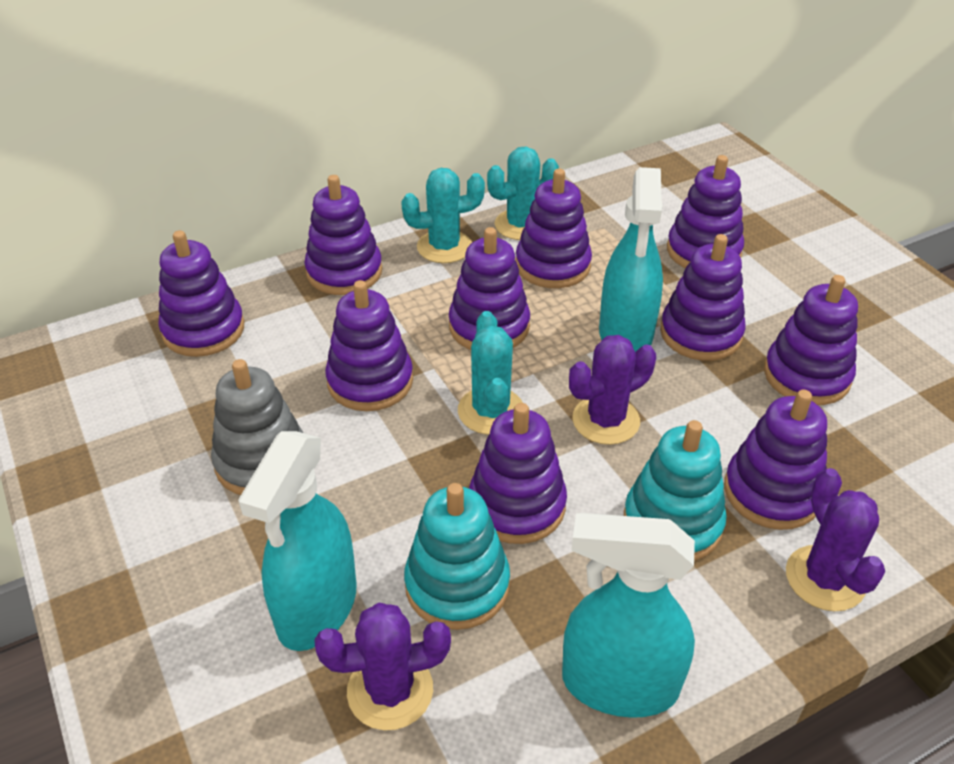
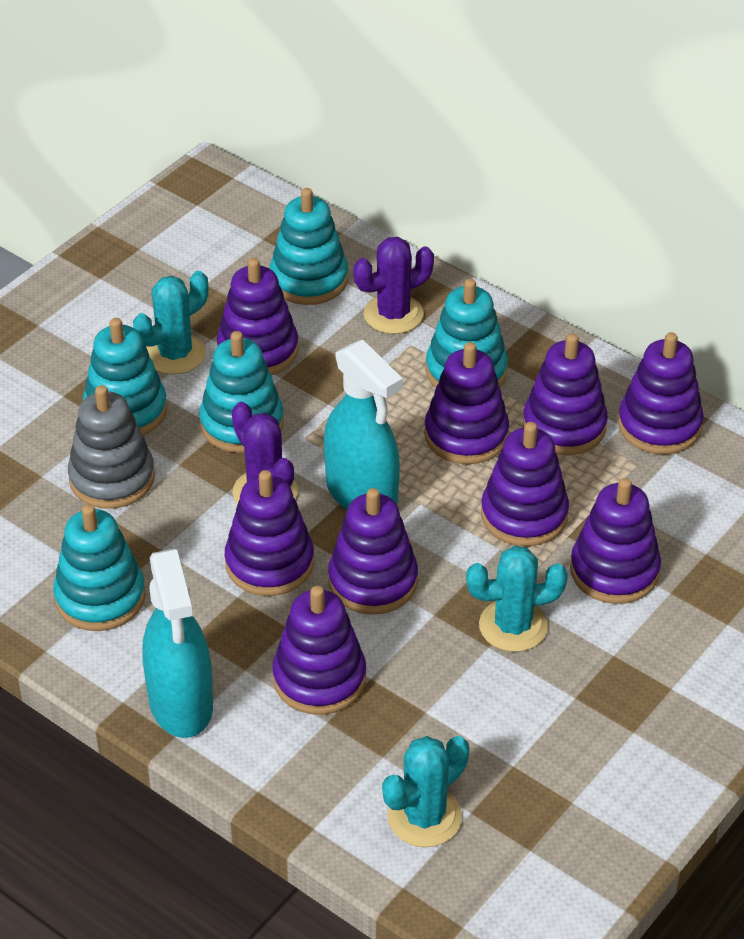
purple cactus: [314,603,451,731] [569,335,656,445] [786,468,885,611] = 3 -> [232,402,298,504] [353,237,434,334] = 2
purple stacking toy: [158,230,244,357] [304,175,382,295] [325,280,413,411] [449,227,530,350] [469,403,567,544] [516,169,592,288] [660,234,746,361] [667,155,744,268] [724,390,827,530] [764,275,858,405] = 10 -> [217,258,299,375] [225,470,314,596] [273,586,366,715] [328,488,418,615] [424,342,509,464] [481,422,569,546] [523,333,608,455] [570,478,661,604] [618,332,704,454] = 9
turquoise spray bottle: [238,431,357,651] [562,513,695,718] [599,167,663,352] = 3 -> [142,549,213,738] [324,340,403,510] = 2
turquoise stacking toy: [404,483,510,630] [624,420,727,561] = 2 -> [53,504,146,631] [83,318,167,436] [199,331,284,453] [270,188,348,305] [426,279,508,388] = 5

